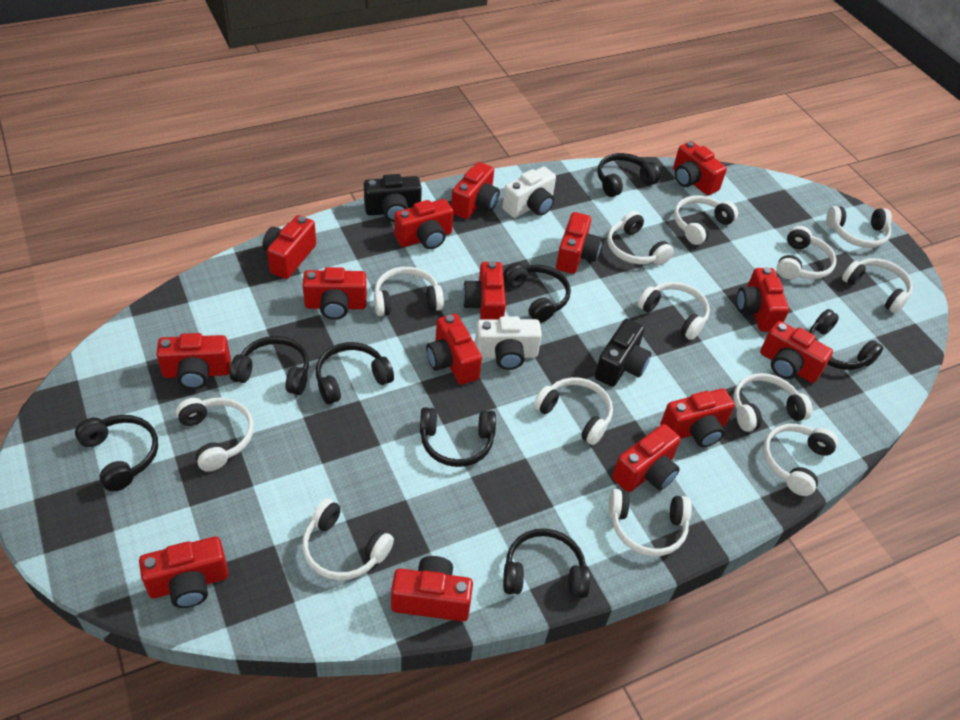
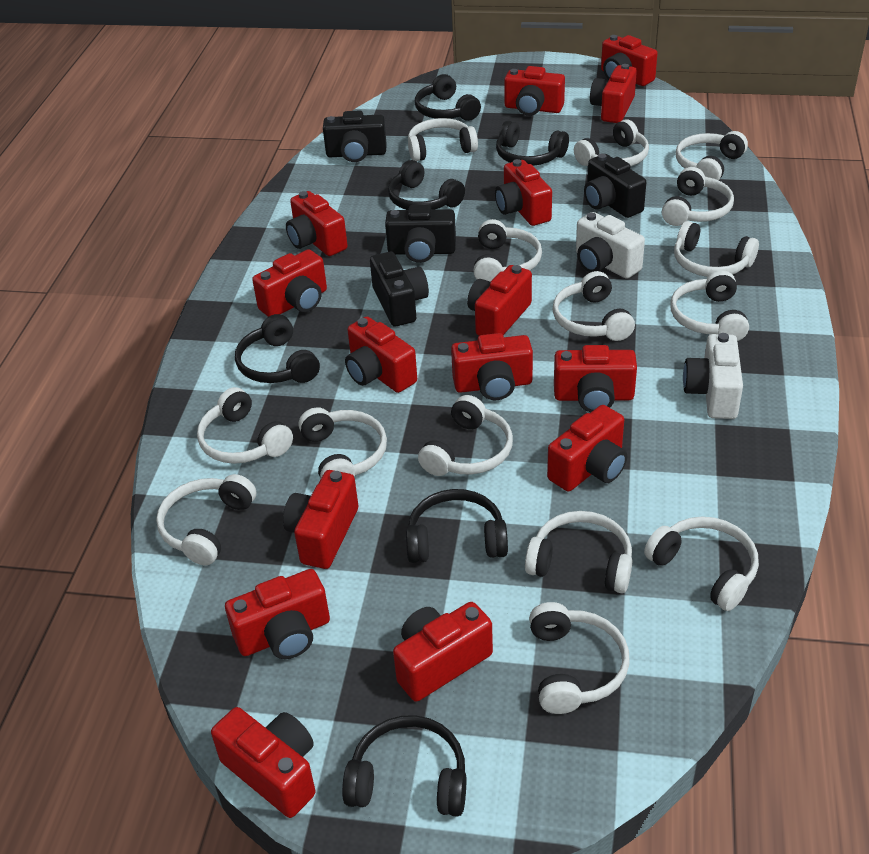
black camera: [364,174,422,222] [595,319,651,387] = 2 -> [323,110,387,162] [370,252,429,326] [385,205,456,263] [584,154,646,218] = 4
black headphones: [75,415,158,492] [230,336,309,395] [316,342,394,404] [420,407,496,467] [503,263,571,323] [503,528,590,598] [597,153,660,197] [809,309,883,370] = 8 -> [235,314,320,383] [342,715,466,817] [388,160,465,210] [406,489,508,563] [415,74,481,121] [496,121,569,166] = 6
white headphones: [176,398,254,472] [302,499,394,580] [374,267,444,316] [534,377,613,445] [607,211,674,265] [609,489,692,556] [638,282,710,340] [674,196,738,245] [733,373,812,432] [763,424,838,496] [777,226,836,279] [826,206,892,248] [842,258,913,313] = 13 -> [156,474,256,565] [197,387,293,464] [298,407,387,479] [408,118,478,162] [418,395,513,476] [473,219,542,282] [525,511,632,593] [529,602,630,714] [553,271,635,341] [574,119,649,167] [644,517,759,611] [662,167,734,226] [670,270,749,341] [674,221,759,277] [676,131,748,180] = 15

